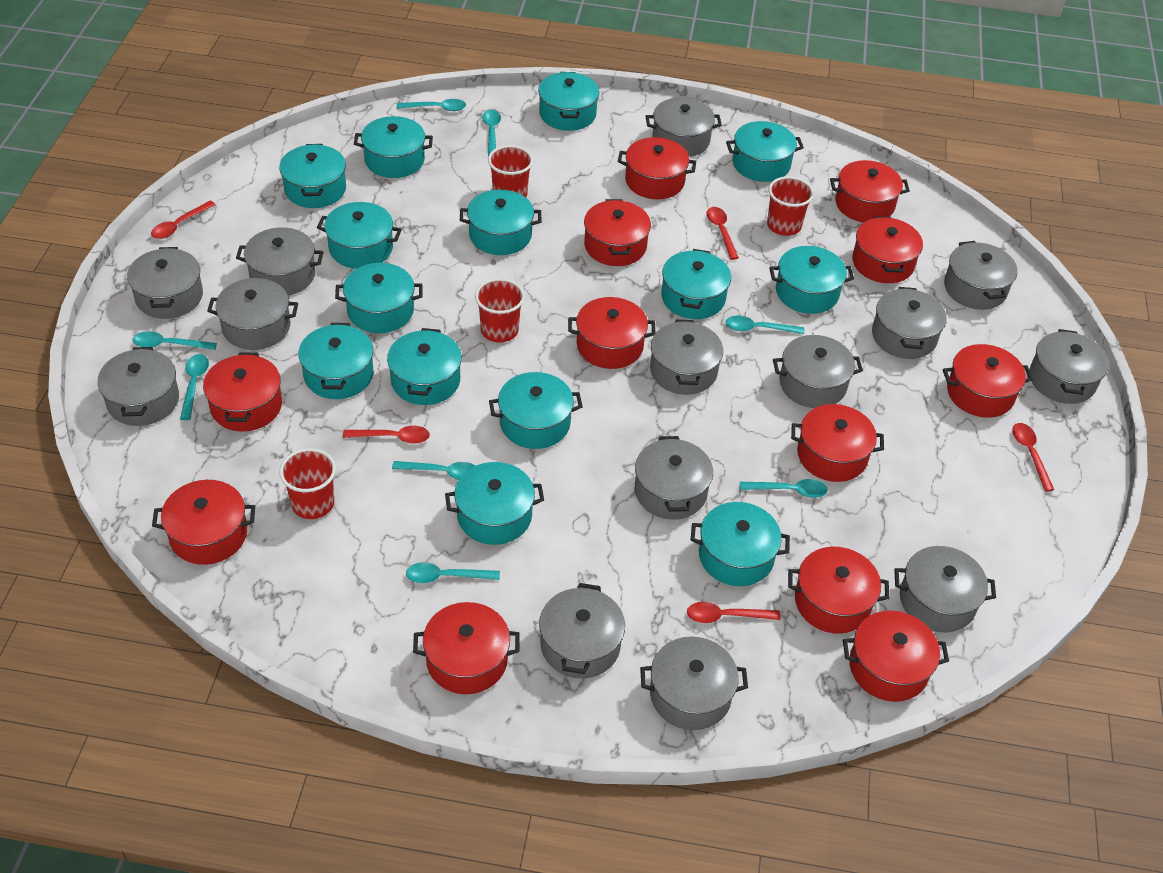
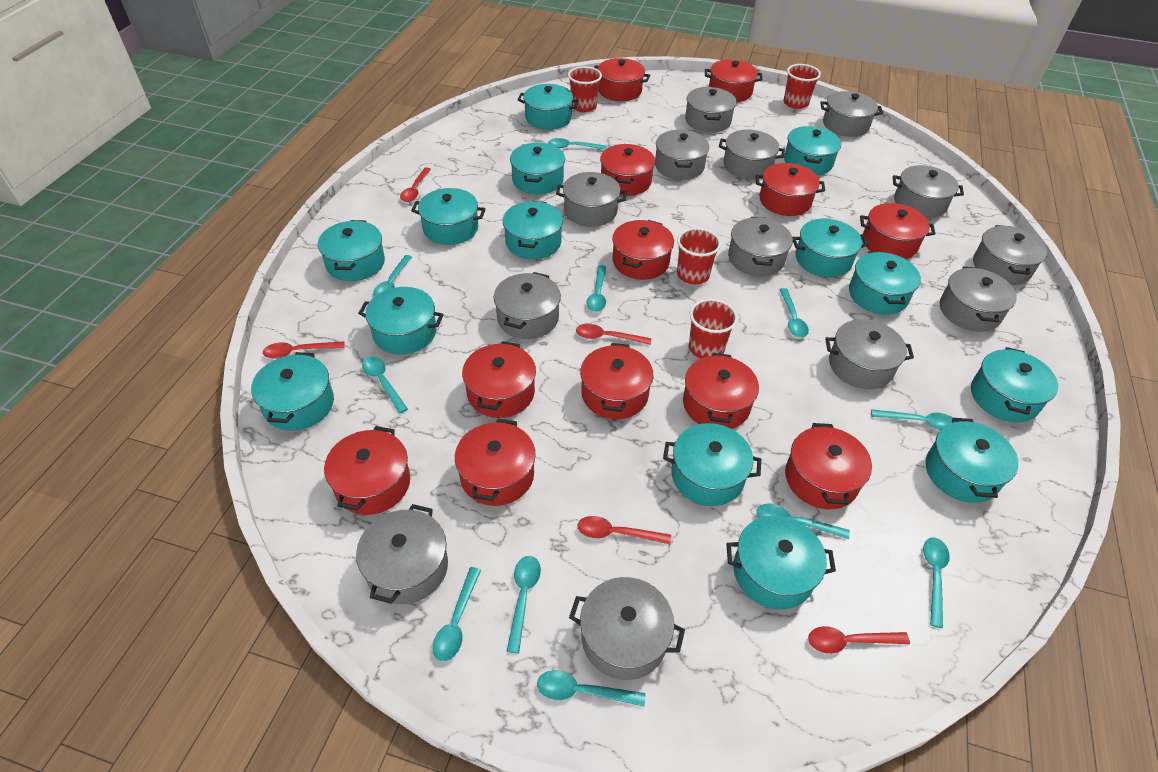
grey pot: [98,347,179,426] [127,247,203,319] [207,278,298,350] [236,227,323,295] [539,583,625,679] [635,436,713,520] [640,636,748,730] [646,97,722,157] [650,320,723,395] [773,335,863,408] [872,287,947,359] [894,546,996,632] [944,241,1018,310] [1030,329,1109,404] = 14 -> [356,504,448,604] [494,272,561,339] [556,172,627,227] [569,577,685,680] [655,130,709,180] [685,87,736,133] [719,130,785,179] [728,217,793,276] [820,91,883,137] [825,319,914,389] [893,165,964,218] [940,267,1017,332] [973,225,1047,285] = 13
turquoise spoon: [133,331,217,350] [180,354,209,420] [392,461,475,480] [397,99,466,111] [406,562,500,583] [482,110,501,157] [726,316,804,334] [740,479,828,498] = 8 -> [362,356,408,414] [373,255,412,297] [433,567,481,661] [506,556,541,654] [537,670,645,707] [548,138,607,150] [587,265,606,312] [756,504,850,539] [779,288,809,338] [871,409,953,430] [923,537,950,628] = 11

